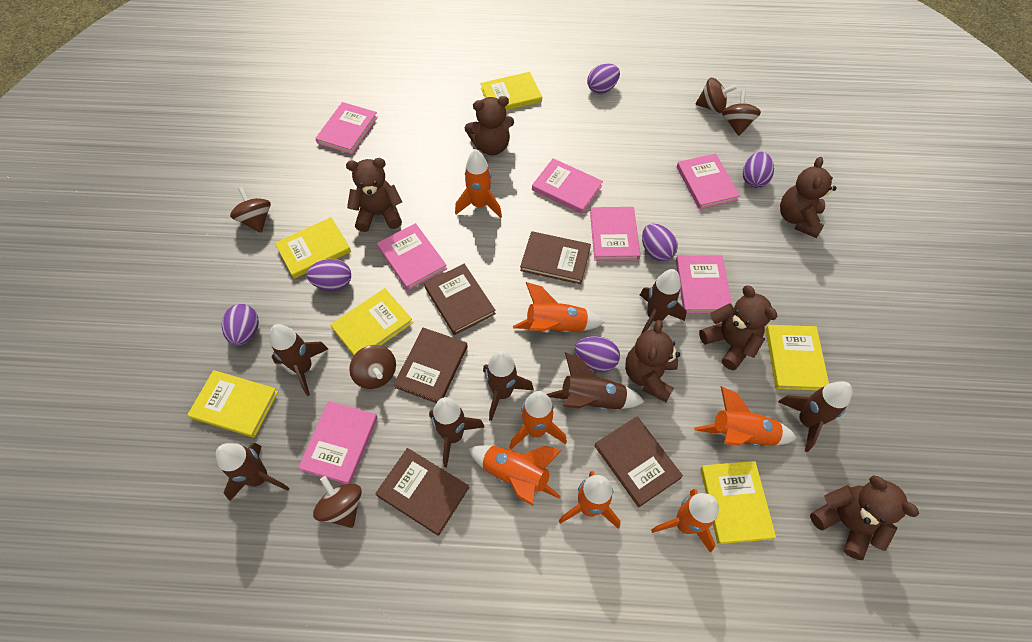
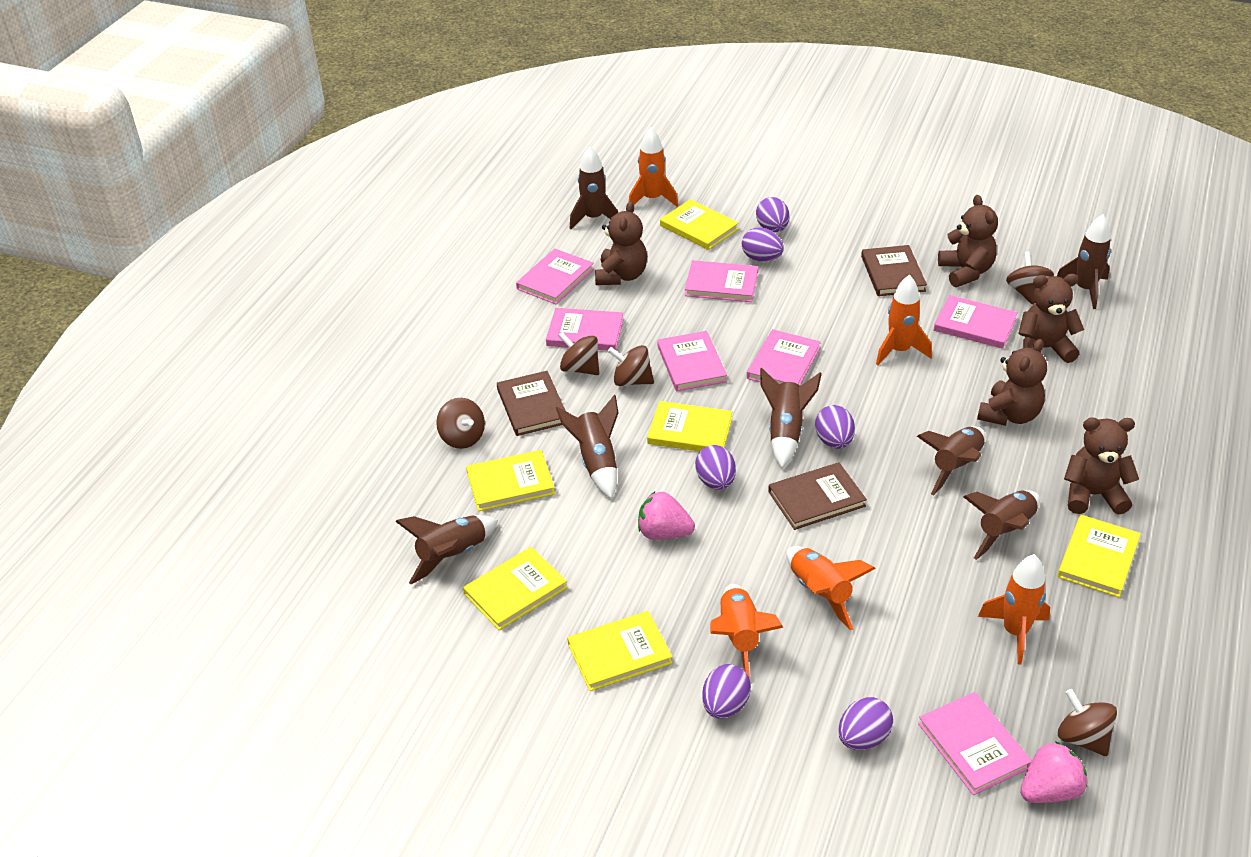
brown book: [375,448,469,535] [394,328,468,403] [424,264,496,335] [520,231,591,284] [594,416,683,507] = 5 -> [497,371,566,436] [768,462,867,530] [861,245,927,296] = 3
brown teddy bear: [346,158,402,232] [464,96,514,155] [625,320,680,402] [699,285,777,370] [780,157,837,238] [810,475,919,560] = 6 -> [595,201,647,285] [938,195,998,287] [977,339,1047,426] [1018,274,1084,363] [1064,417,1139,515] = 5
orange rocket: [455,149,502,218] [468,445,562,506] [509,391,567,449] [513,282,605,333] [559,471,621,529] [651,489,719,553] [694,386,797,446] = 7 -> [629,127,678,207] [710,584,784,679] [786,546,876,630] [876,274,932,365] [978,554,1050,664] = 5
pink strawberry: none = 0 -> [638,492,695,540] [1020,741,1087,803] = 2

